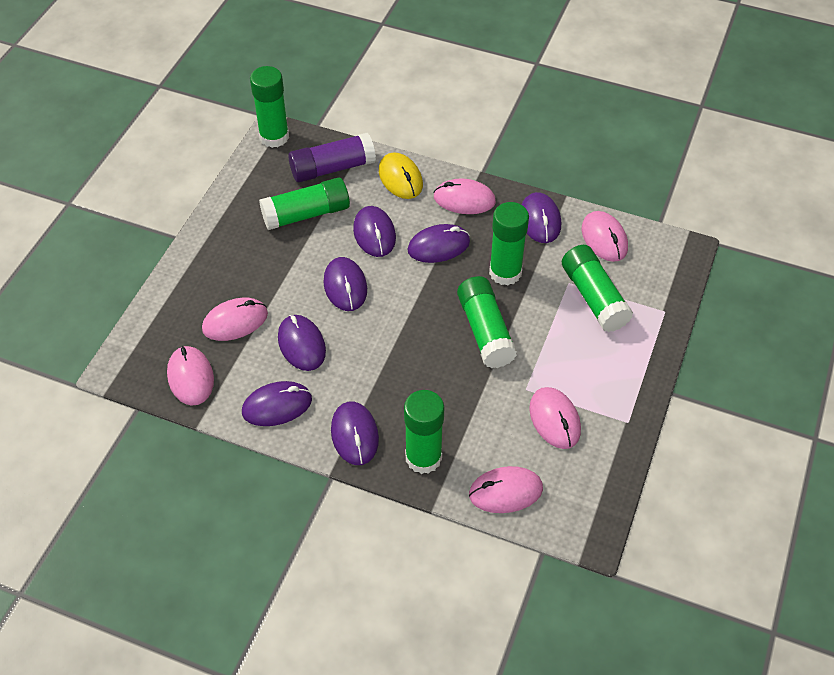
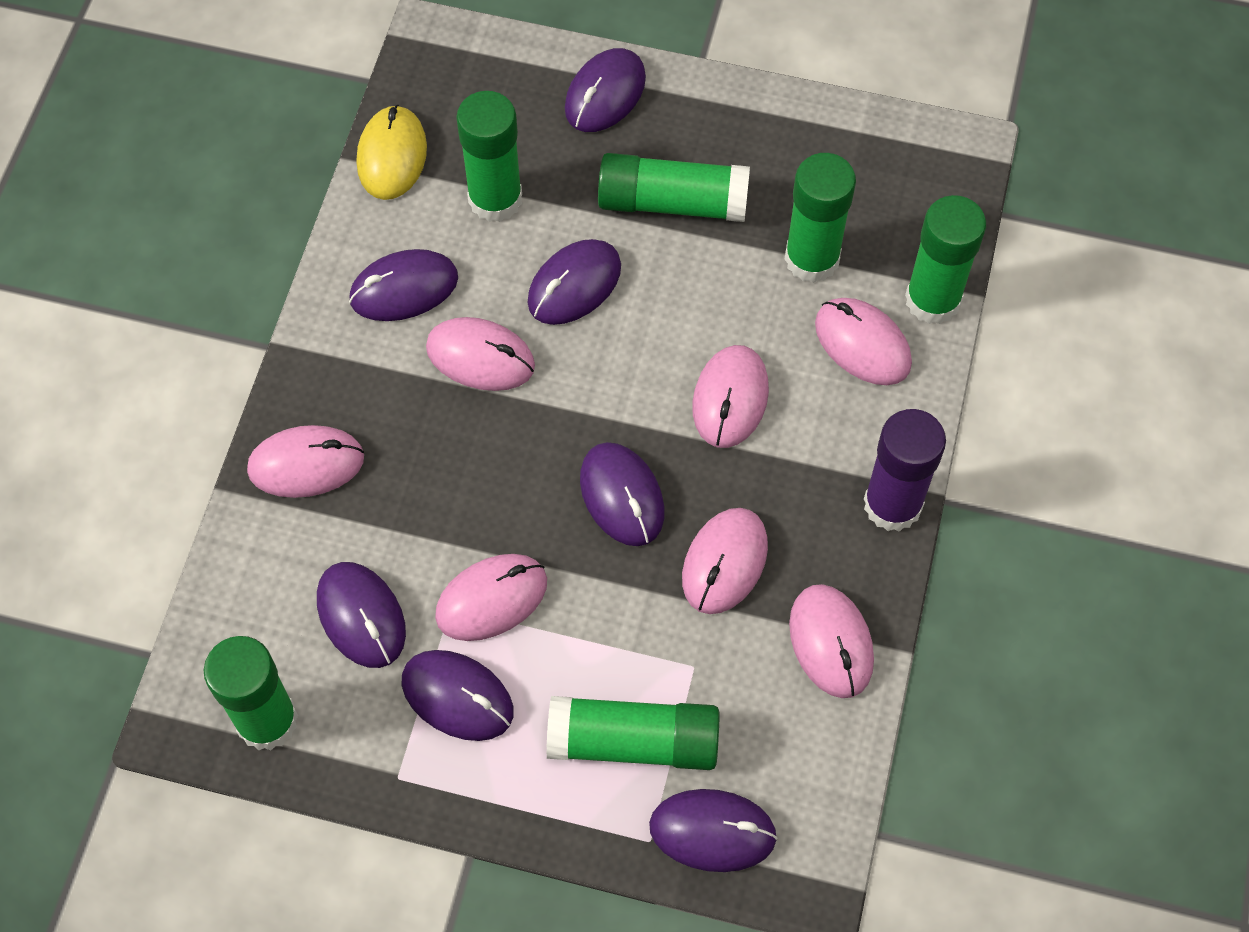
pink mouse: [167,346,214,406] [202,298,268,341] [433,178,496,214] [469,466,543,513] [529,387,581,449] [582,211,628,262] = 6 -> [247,425,364,498] [426,317,535,391] [435,554,547,641] [682,508,768,614] [692,345,769,448] [789,584,874,698] [815,298,912,385] = 7

